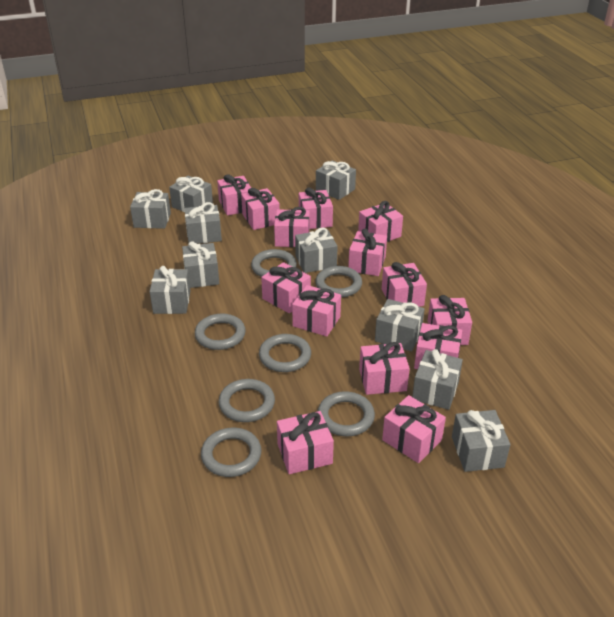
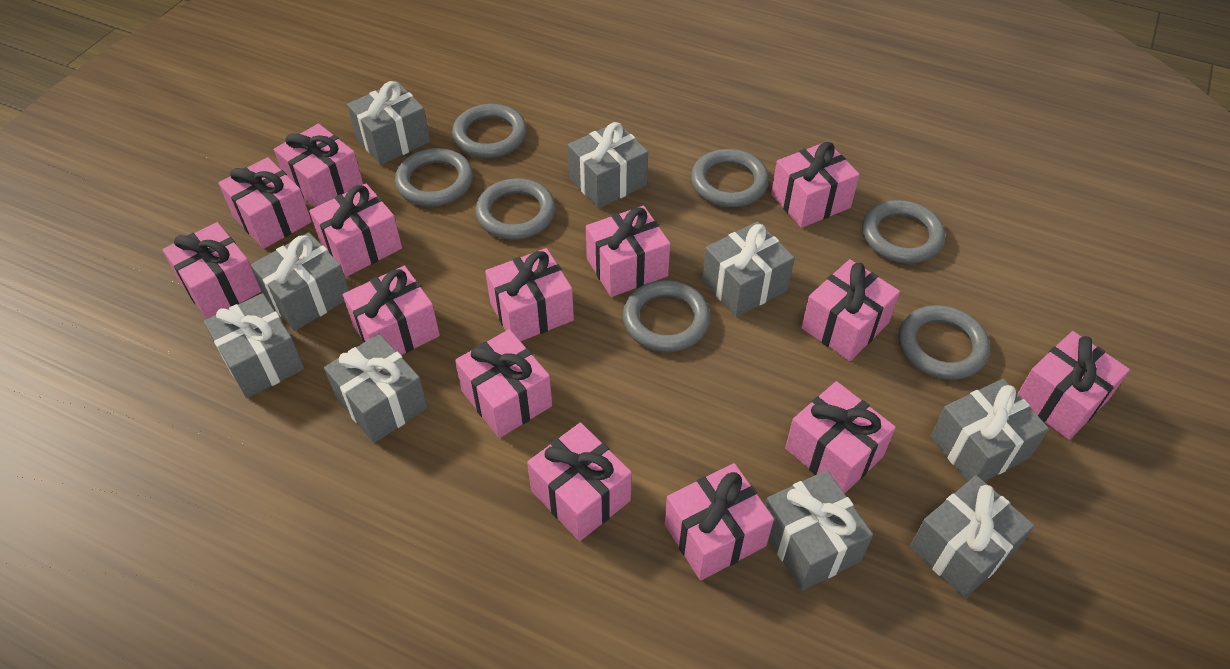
grey gift: [130,189,171,229] [150,266,190,314] [169,176,213,212] [182,241,219,288] [184,202,222,244] [295,227,338,273] [316,160,356,200] [375,299,425,351] [412,349,463,410] [452,410,511,472] = 10 -> [204,293,305,398] [251,232,349,331] [324,334,428,443] [347,81,430,165] [568,122,648,209] [702,222,795,317] [765,470,873,590] [910,475,1035,598] [930,379,1049,482] = 9

